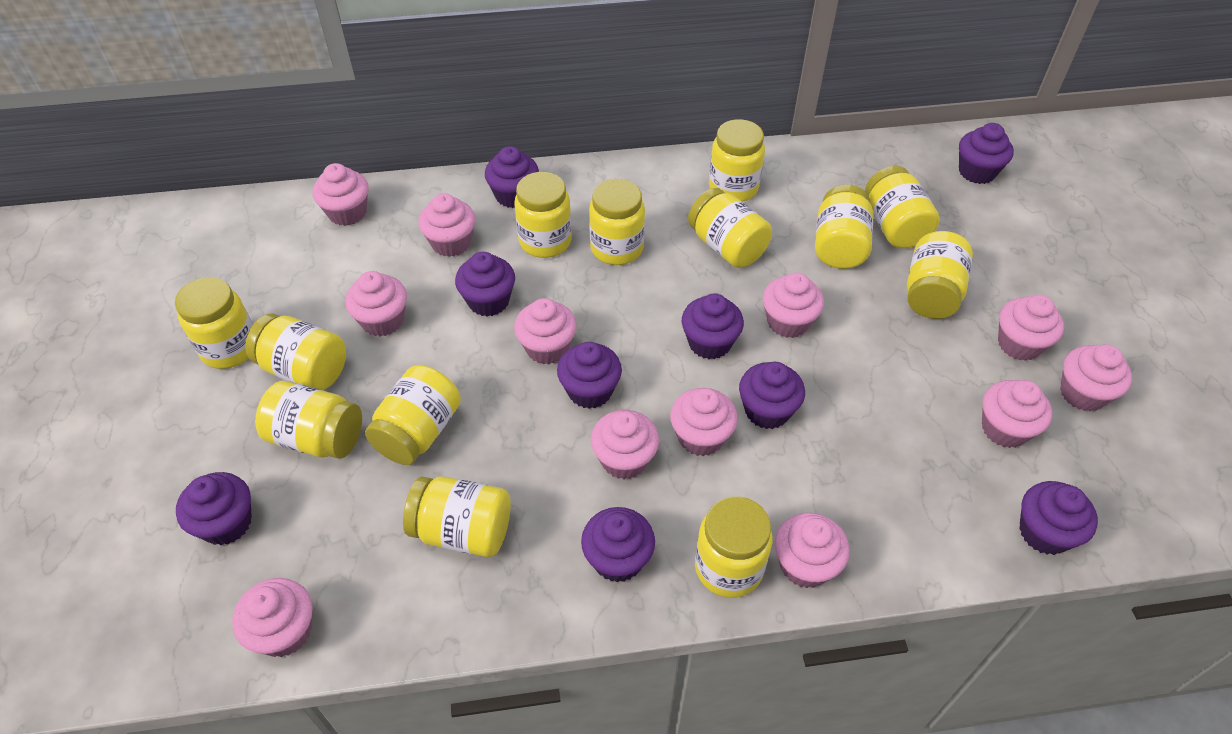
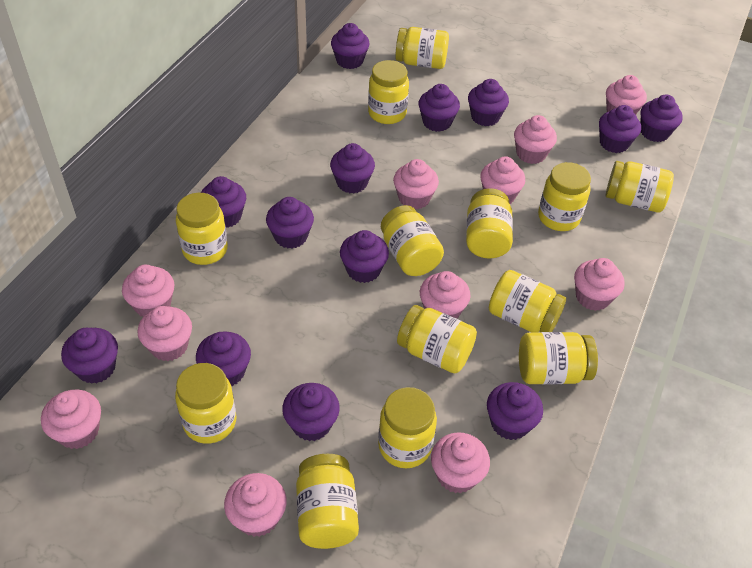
pink cupcake: [232,578,313,657] [313,163,369,226] [345,271,407,336] [418,193,476,257] [514,298,577,364] [591,410,659,479] [670,388,738,456] [763,273,824,338] [775,513,850,588] [982,380,1052,448] [998,295,1064,361] [1060,344,1132,412] = 12 -> [41,389,101,449] [122,265,175,317] [137,306,192,361] [224,473,287,537] [393,159,439,209] [420,271,471,319] [431,432,490,493] [480,156,525,204] [514,115,557,164] [574,258,625,311] [606,75,647,115] = 11
purple cupcake: [176,472,252,545] [455,252,515,316] [485,146,539,208] [557,342,622,409] [581,507,655,583] [682,293,744,359] [739,362,805,429] [959,123,1014,184] [1019,481,1098,555] = 9 -> [61,328,118,384] [196,332,251,386] [201,176,246,228] [266,197,314,249] [282,383,340,441] [330,143,375,194] [331,23,370,69] [340,230,389,283] [419,84,460,132] [468,79,509,126] [487,382,543,440] [599,105,641,153] [640,94,683,142] = 13

